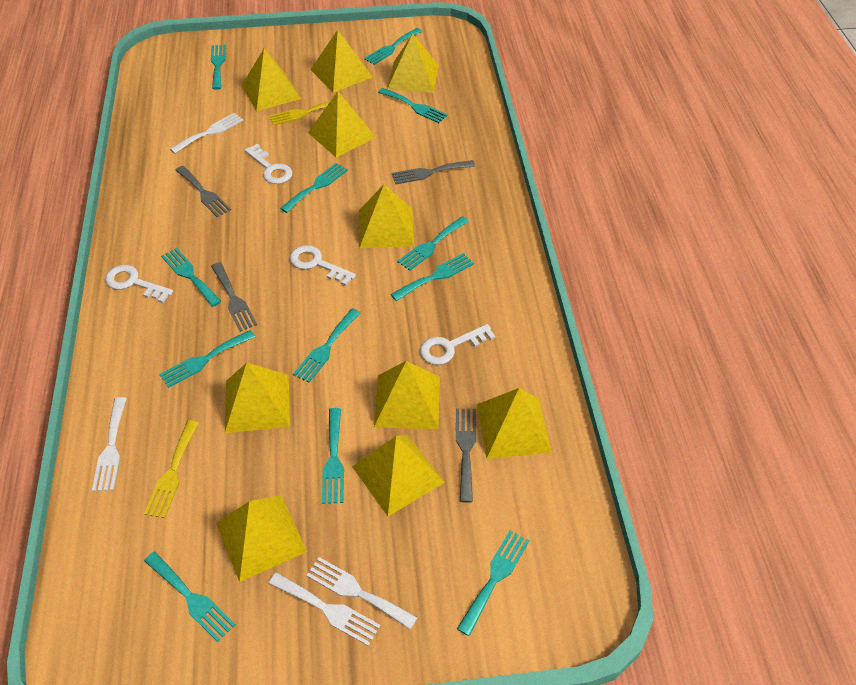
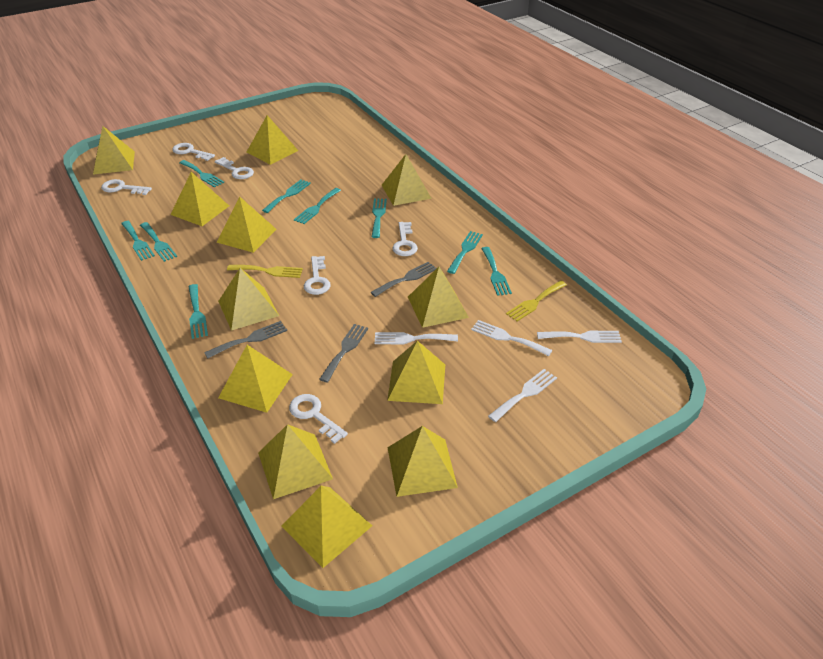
grey fork: [175,166,231,217] [211,262,257,332] [392,160,475,184] [456,409,476,503] = 4 -> [204,321,287,358] [319,324,368,383] [370,262,437,297] = 3
turquoise fork: [144,552,236,642] [159,330,255,388] [161,248,221,307] [211,45,226,90] [280,163,348,213] [293,308,360,383] [322,408,344,504] [364,28,422,65] [378,88,448,123] [391,253,474,301] [397,216,469,271] [457,530,529,636] = 12 -> [121,221,155,261] [140,222,177,262] [179,160,224,187] [188,284,208,339] [262,180,311,213] [294,188,341,224] [372,199,387,238] [447,231,483,274] [481,247,512,296] = 9
white key: [105,265,173,303] [245,144,292,184] [290,245,356,286] [420,324,495,365] = 4 -> [101,179,152,195] [172,143,215,161] [215,157,254,179] [289,394,348,444] [304,256,331,295] [392,222,418,256] = 6
yellow pyramid: [216,495,307,582] [225,363,290,433] [242,49,301,111] [308,91,376,157] [310,30,373,93] [352,435,445,516] [359,185,414,248] [374,361,440,429] [387,33,439,93] [477,388,552,459] = 10 -> [93,126,135,175] [170,172,229,226] [217,196,277,253] [218,268,279,331] [218,345,293,413] [247,115,298,165] [258,424,333,499] [281,486,372,568] [382,154,432,206] [387,341,445,404] [387,426,458,497] [408,267,469,328] = 12

